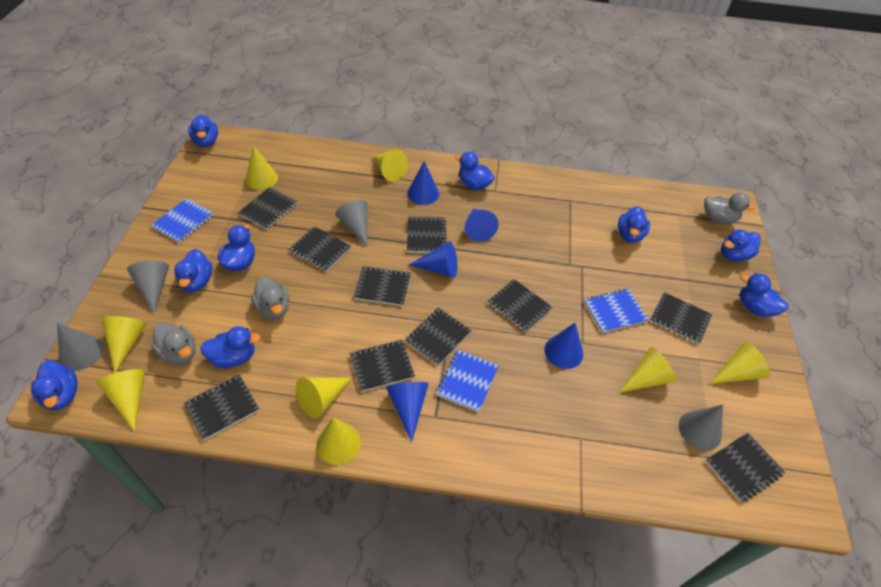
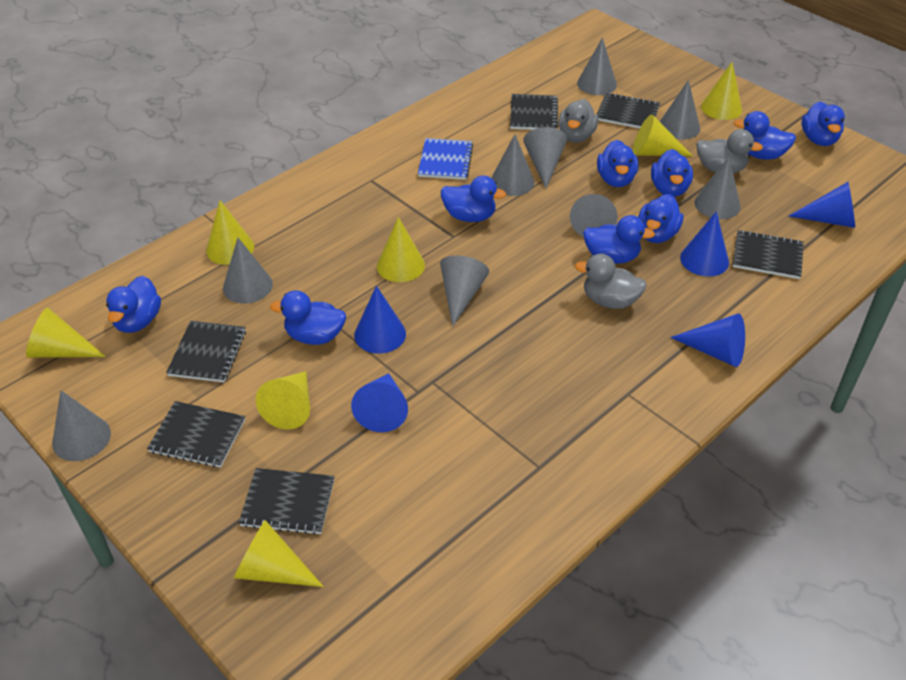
black notebook: [184,374,259,441] [238,187,297,230] [289,226,351,272] [349,340,415,392] [353,266,411,306] [405,308,472,366] [407,217,447,253] [488,279,553,332] [650,292,712,344] [706,432,785,503] = 10 -> [147,401,245,468] [166,321,246,382] [239,468,335,535] [510,94,558,130] [596,92,660,129] [733,230,804,279] = 6
blue notebook: [151,198,214,243] [436,350,499,412] [584,289,648,333] = 3 -> [418,138,473,180] = 1
grey cone: [57,322,103,371] [127,261,169,314] [335,200,368,248] [679,405,723,451] = 4 -> [52,390,111,461] [223,238,273,303] [440,256,489,327] [491,134,535,196] [523,127,567,188] [570,194,618,237] [577,38,617,95] [660,80,700,139] [694,157,741,219] = 9
yellow cone: [97,369,145,431] [101,316,147,373] [245,145,278,190] [296,377,352,419] [316,417,361,465] [373,150,408,181] [618,347,677,393] [709,342,770,384] = 8 -> [26,308,106,358] [206,201,254,265] [234,520,324,587] [256,371,310,430] [377,217,425,282] [633,114,693,156] [701,62,742,120] = 7

